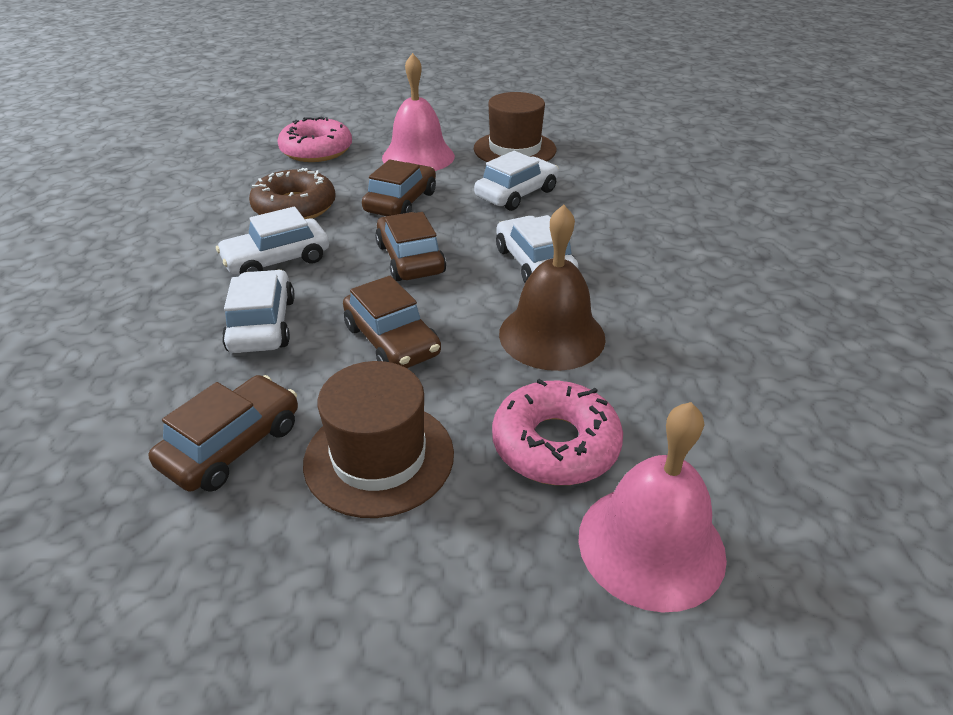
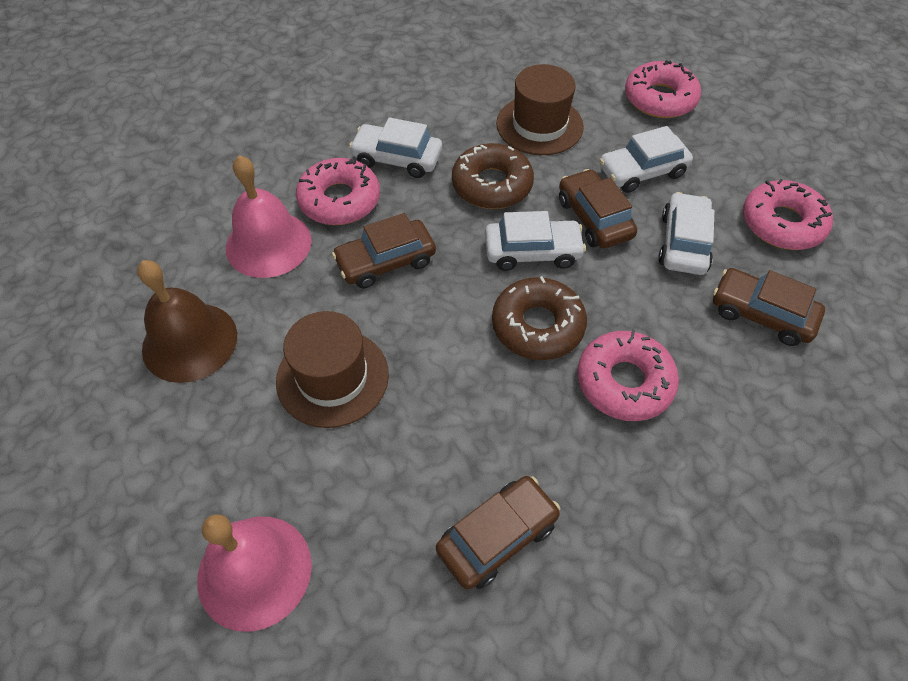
brown donut: [249,168,336,219] = 1 -> [452,143,534,209] [492,276,587,360] = 2
pink donut: [277,116,352,162] [492,379,623,485] = 2 -> [296,158,380,225] [577,330,679,421] [625,60,701,118] [743,179,833,250] = 4

